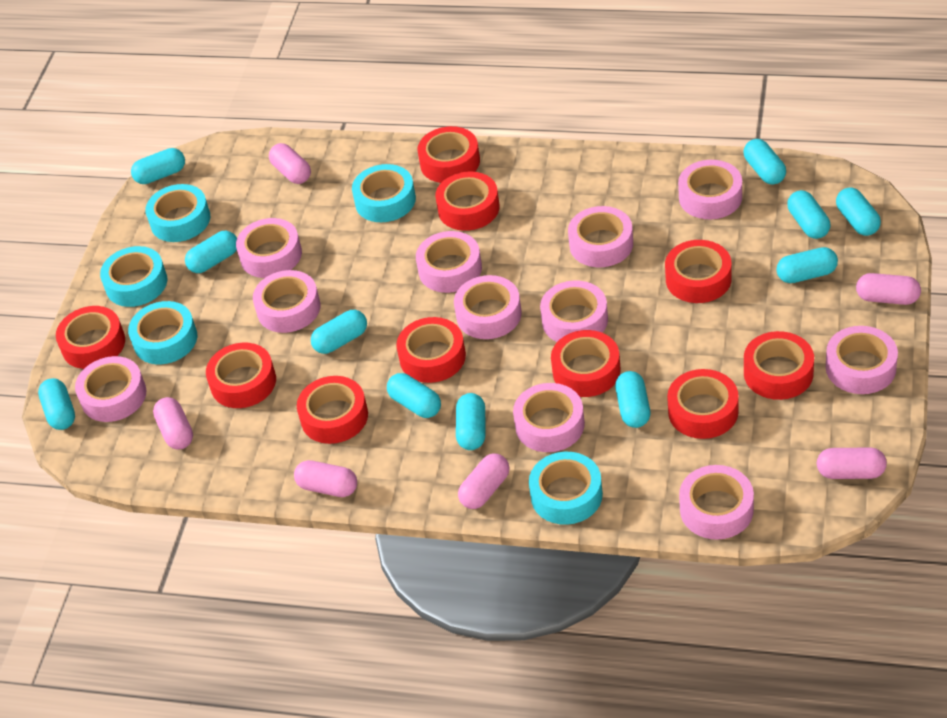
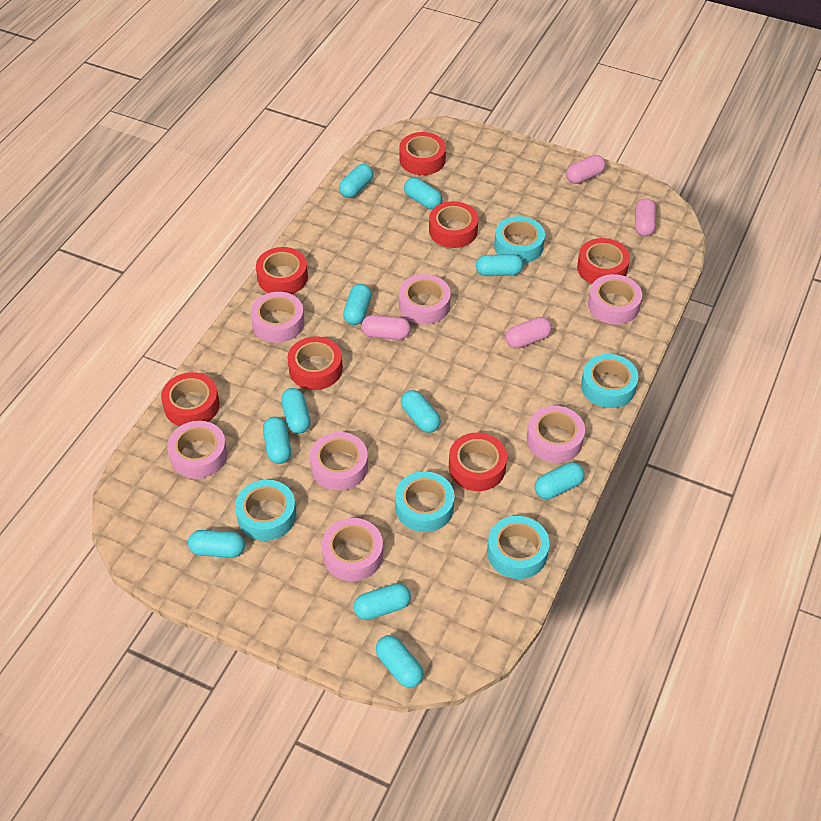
pink capsule: [153,397,193,450] [269,143,311,184] [294,460,357,497] [458,453,510,509] [817,447,887,479] [856,273,921,305] = 6 -> [361,315,411,340] [506,317,552,349] [566,155,606,184] [635,198,656,236] = 4
pink tape: [75,356,146,422] [236,218,302,278] [253,270,321,333] [416,231,482,293] [454,275,521,339] [513,383,585,452] [540,280,608,342] [568,206,633,267] [678,160,742,219] [679,465,754,540] [826,326,898,394] = 11 -> [167,421,227,479] [250,292,304,343] [310,432,368,491] [322,518,383,581] [399,274,451,325] [527,406,585,463] [588,274,642,325] = 7
red tape: [56,306,125,369] [206,343,276,408] [297,376,368,444] [396,317,466,383] [417,126,480,183] [435,171,500,231] [551,330,621,397] [665,240,732,303] [667,369,739,439] [744,331,814,400] = 10 -> [161,372,220,426] [256,247,308,294] [287,336,343,390] [399,132,446,175] [429,201,478,248] [449,433,507,491] [577,238,630,284] = 7

